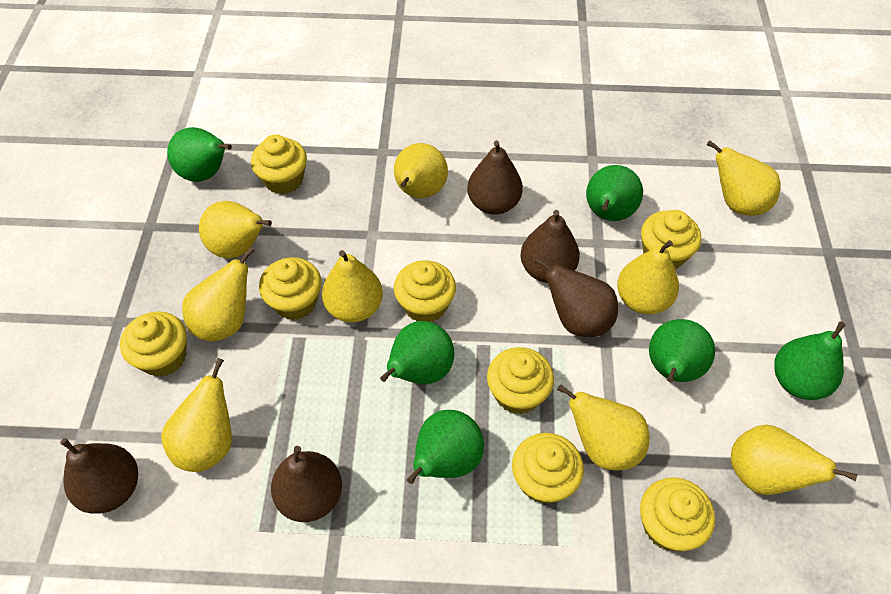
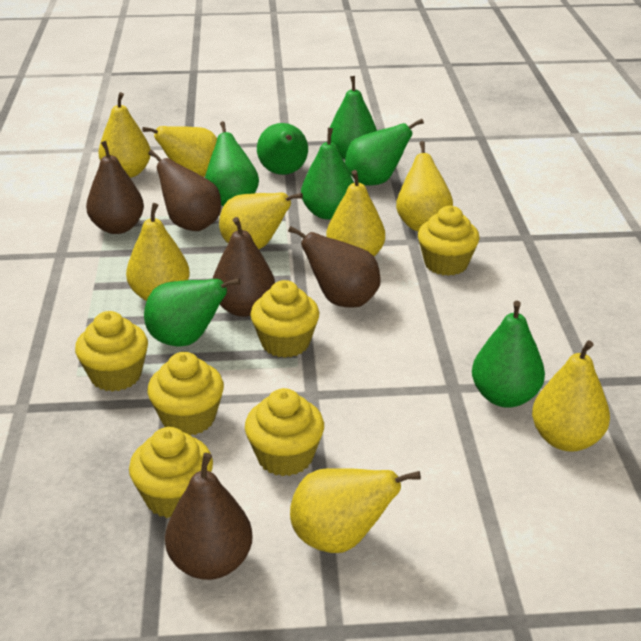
green pear: [167,127,232,182] [380,321,455,384] [407,410,484,484] [586,165,643,221] [649,319,715,382] [774,321,846,400] = 6 -> [144,278,241,347] [205,121,259,206] [257,123,308,175] [301,128,354,219] [330,76,377,159] [345,119,424,186] [472,301,545,408] = 7
yellow cupcake: [120,311,187,377] [251,135,307,194] [259,257,322,320] [394,260,456,322] [487,347,554,414] [512,433,584,504] [640,477,715,551] [641,210,701,269] = 8 -> [75,311,148,391] [129,427,213,518] [147,352,224,435] [245,388,324,476] [250,280,319,358] [418,206,480,276] = 6
yellow pear: [161,358,232,472] [182,247,255,341] [199,201,272,258] [322,250,383,323] [394,143,448,198] [557,384,649,471] [617,240,679,314] [707,140,780,216] [731,425,858,495] = 9 -> [98,92,151,178] [126,203,190,301] [142,126,217,177] [219,192,303,249] [290,468,421,553] [326,170,385,256] [396,141,453,231] [532,340,610,452] = 8

